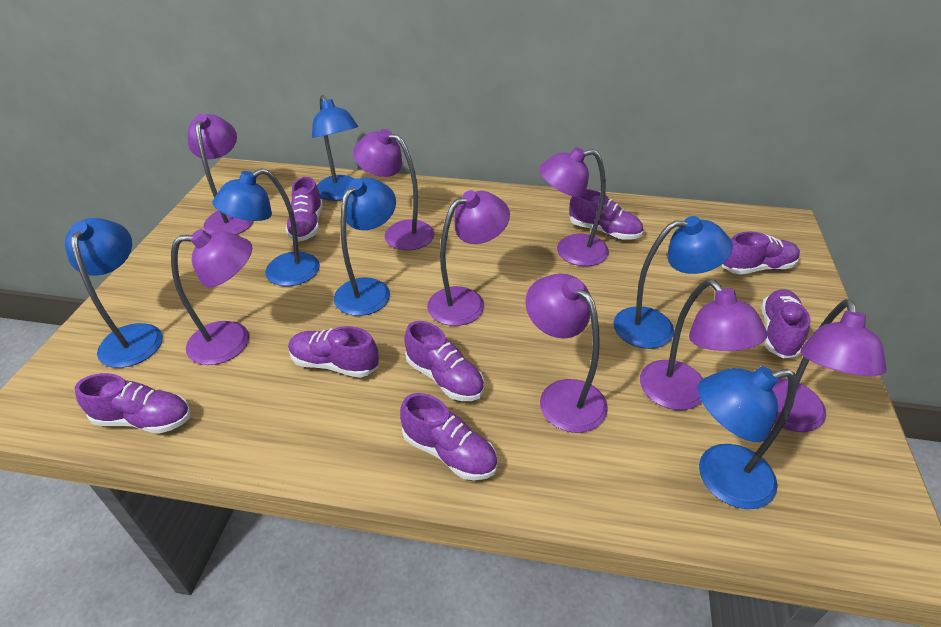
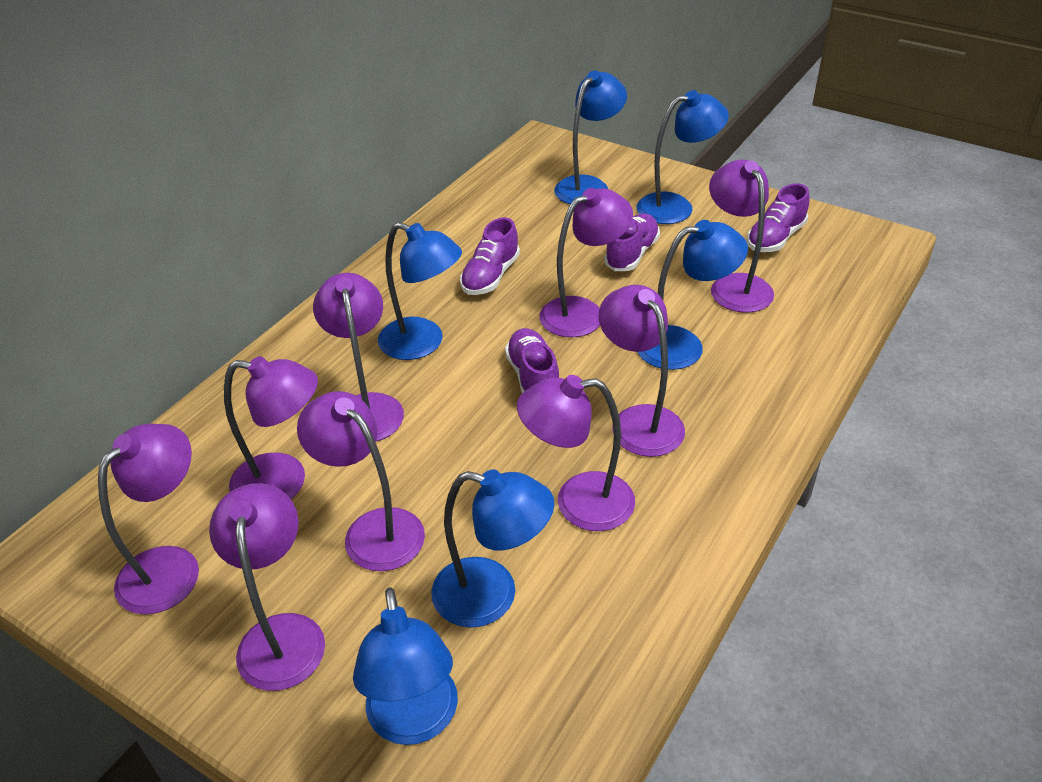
purple lamp: [171,229,252,365] [188,114,253,235] [353,129,435,250] [427,190,510,326] [525,274,608,433] [539,147,609,266] [640,280,767,410] [772,299,887,432] = 8 -> [98,424,199,615] [209,483,325,691] [224,356,318,499] [297,391,425,571] [313,273,404,441] [517,375,635,531] [539,188,633,337] [599,285,685,457] [709,159,774,313] = 9
purple shoe: [75,373,191,433] [285,177,323,242] [288,326,379,378] [400,393,498,480] [404,321,484,401] [569,189,643,240] [722,232,800,274] [761,289,811,359] = 8 -> [460,217,520,295] [505,328,559,393] [604,213,660,271] [747,184,810,252] = 4

